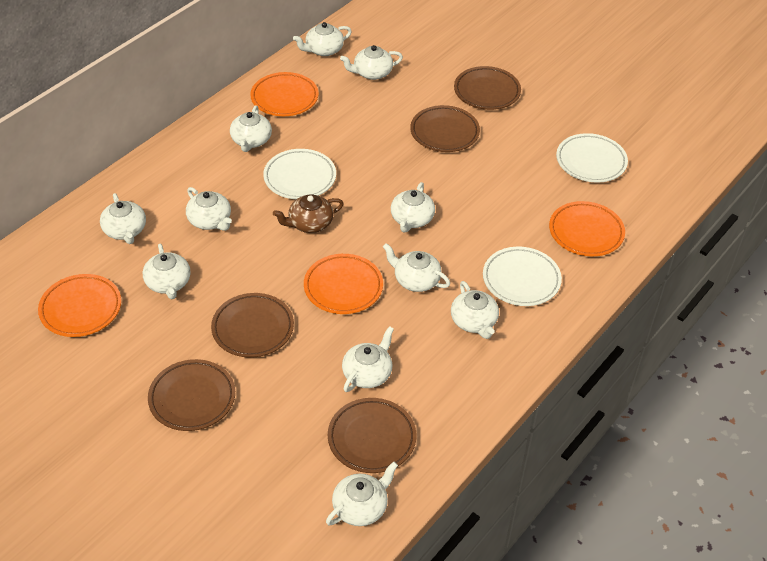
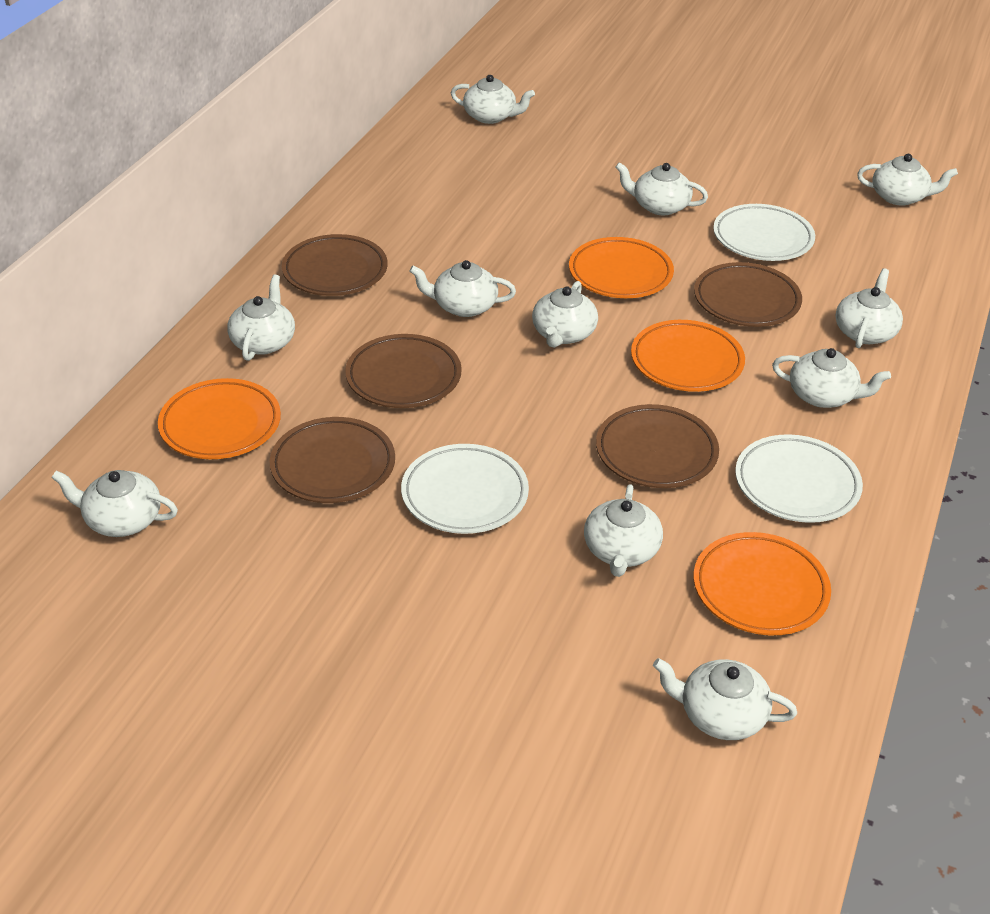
brown teapot: [273,194,344,233] = 1 -> none = 0

